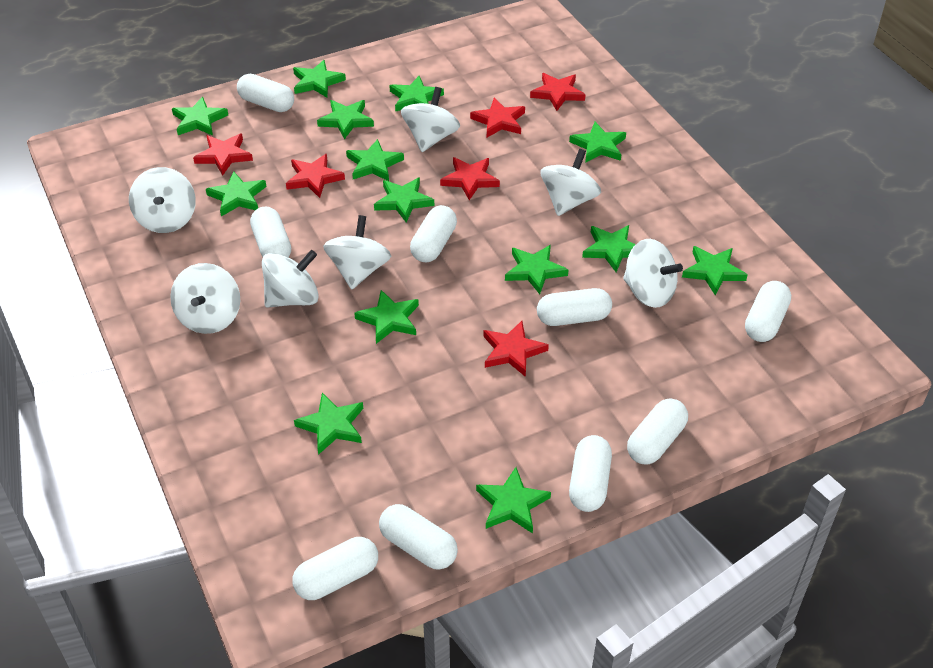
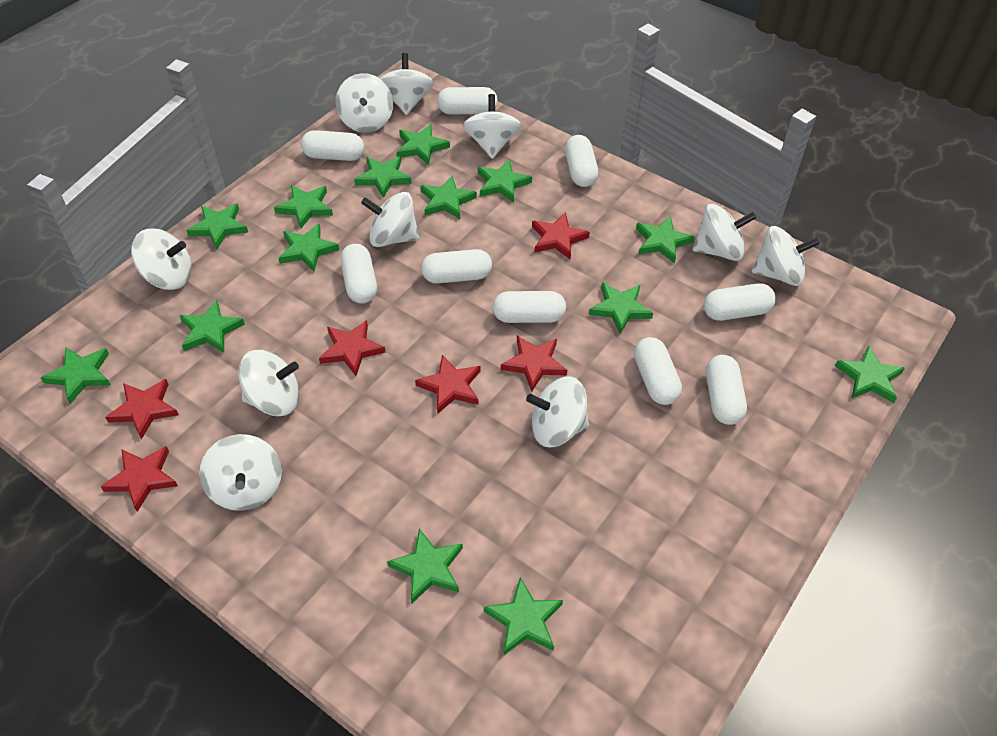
white spinning top: [129,167,196,233] [170,263,240,334] [262,250,319,308] [323,215,391,289] [401,87,460,152] [540,149,601,216] [623,239,683,308] = 7 -> [131,228,192,290] [199,434,282,511] [238,350,299,416] [336,73,393,133] [361,192,419,247] [380,53,434,115] [463,94,521,159] [526,377,589,447] [693,204,756,261] [752,226,820,286] = 10

